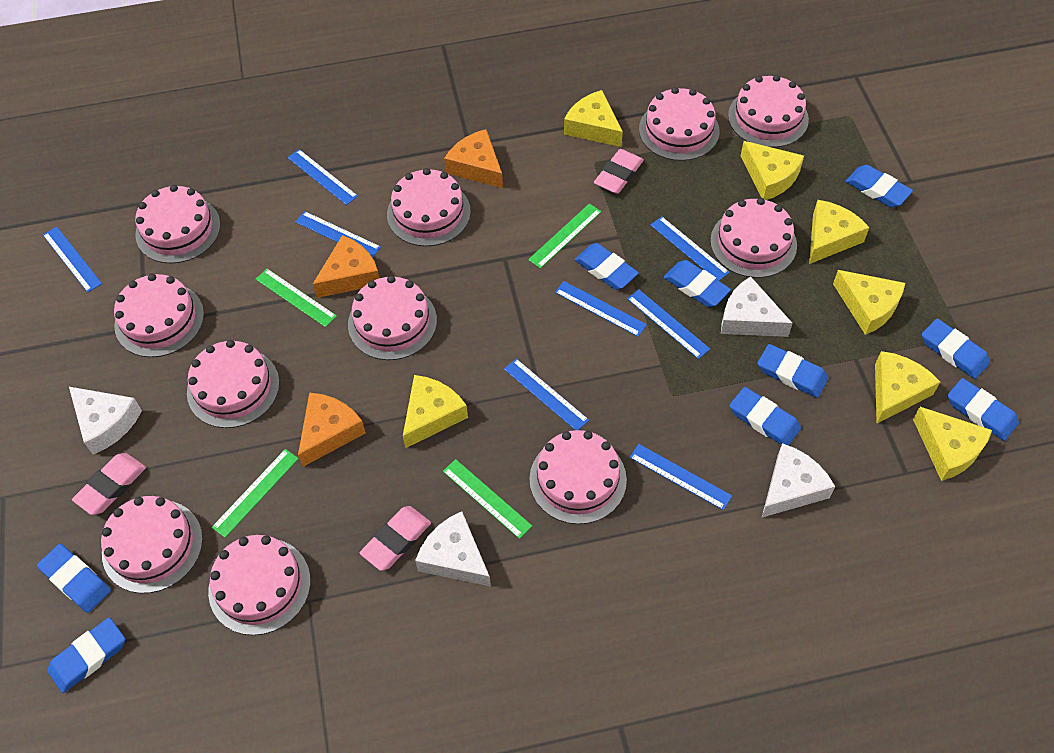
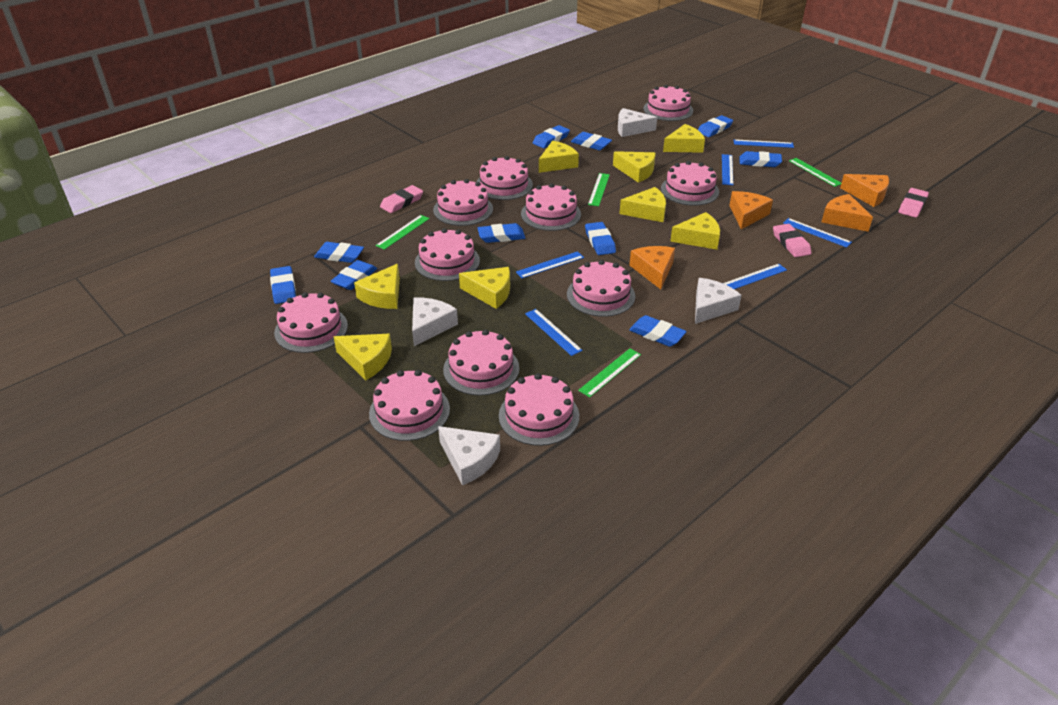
blue eraser: [37,544,111,613] [47,617,125,693] [574,243,639,290] [664,260,731,307] [730,387,801,446] [757,344,828,398] [846,165,913,208] [922,318,990,379] [947,378,1019,441] = 9 -> [270,266,296,304] [314,242,364,263] [331,260,377,290] [478,223,525,243] [533,125,570,148] [571,132,612,150] [585,222,616,255] [629,315,687,347] [698,115,733,137] [739,151,782,167] = 10
blue ruler: [43,227,102,292] [287,149,358,205] [295,211,381,258] [504,359,589,430] [555,281,647,337] [627,289,710,359] [629,444,732,510] [650,216,730,281] = 8 -> [516,251,584,278] [525,309,583,356] [722,154,733,185] [723,264,787,289] [734,139,794,148] [783,218,852,248] = 6
orange cheese: [298,393,366,467] [313,235,379,298] [444,129,503,188] = 3 -> [629,246,675,289] [729,191,773,229] [822,194,873,232] [840,174,889,207] = 4
yellow cheese: [403,375,468,448] [564,90,623,147] [741,141,804,200] [809,200,869,264] [833,270,905,335] [875,351,940,423] [913,407,992,481] = 7 -> [333,334,392,380] [354,264,400,309] [459,267,510,309] [539,141,579,173] [613,151,655,183] [619,187,666,222] [663,124,705,153] [670,212,720,250] = 8

